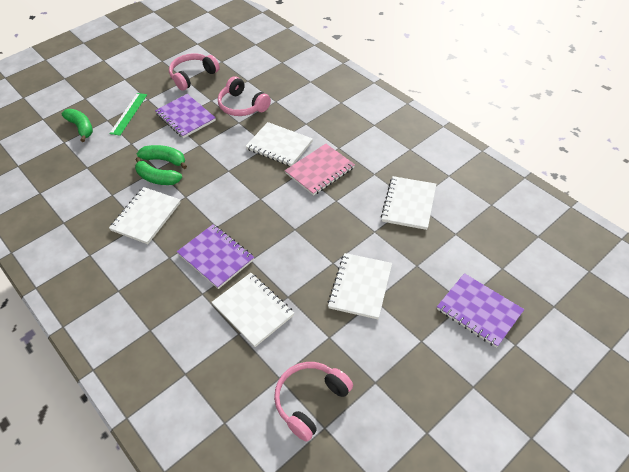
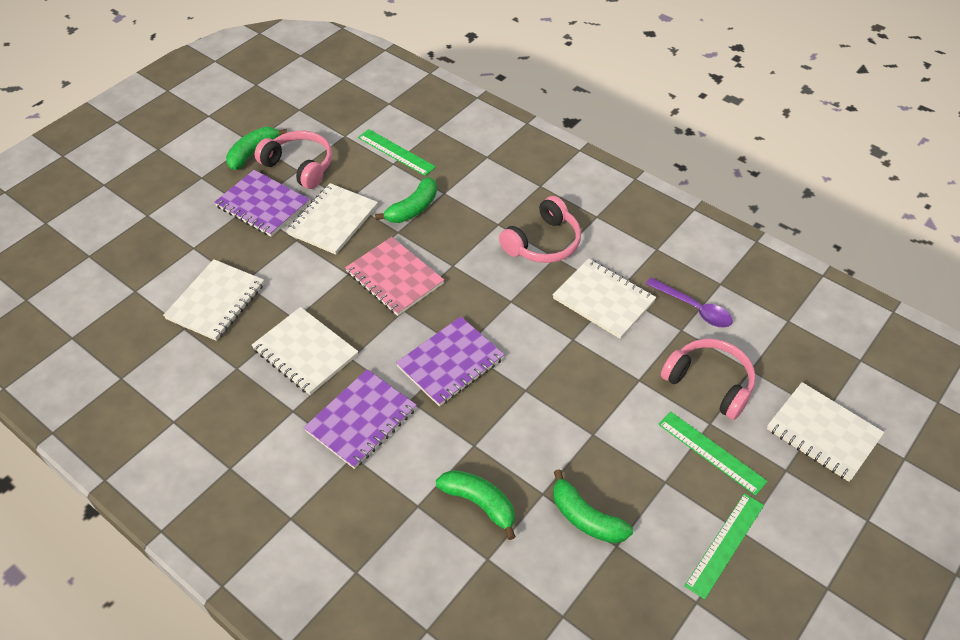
green banana: [62,109,93,142] [135,157,182,185] [137,145,187,169] = 3 -> [226,127,287,170] [375,177,437,223] [436,470,516,540] [553,469,633,544] = 4
green ruler: [109,93,147,136] = 1 -> [358,129,436,176] [658,412,768,496] [684,493,764,599] = 3
purple spoon: none = 0 -> [646,277,733,328] = 1

